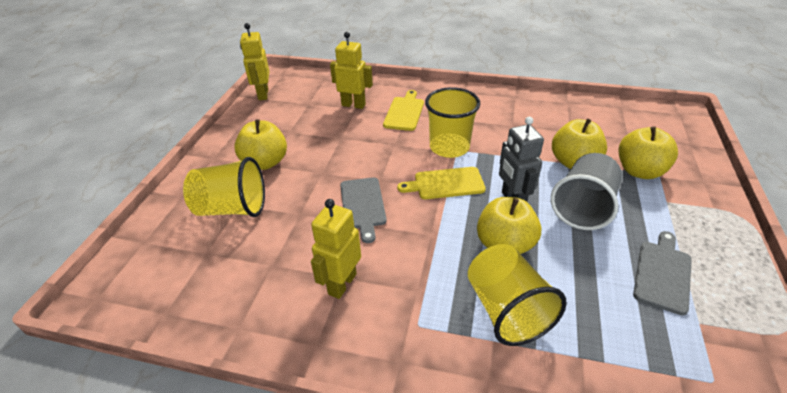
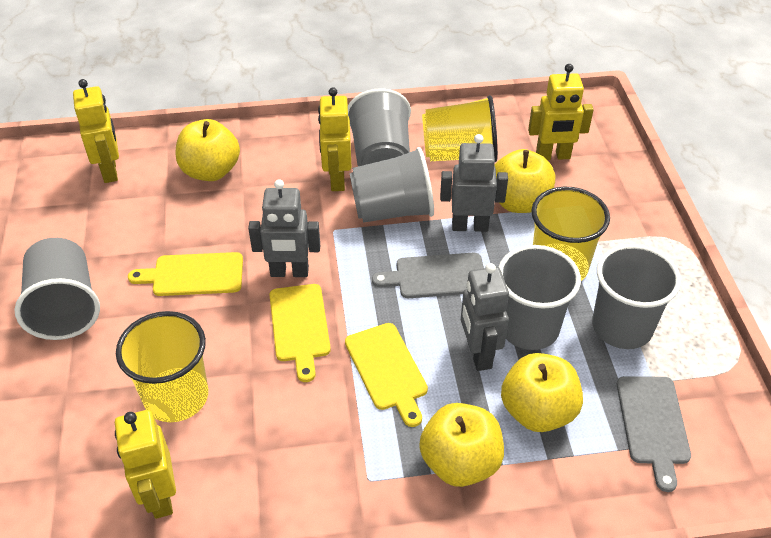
grey cup: [551,153,622,230] = 1 -> [14,238,100,340] [348,88,411,166] [349,147,434,223] [499,245,581,350] [592,244,681,349] = 5
grey robot: [499,117,544,202] = 1 -> [248,179,320,277] [440,134,508,232] [461,263,509,371] = 3
yellow cutting board: [383,90,424,131] [397,167,486,199] = 2 -> [128,252,243,296] [269,284,331,382] [345,323,428,427] = 3
yellow robot: [240,23,269,100] [311,199,361,299] [330,32,373,109] = 3 -> [73,79,119,183] [115,410,176,519] [318,87,351,191] [528,64,594,160] = 4

